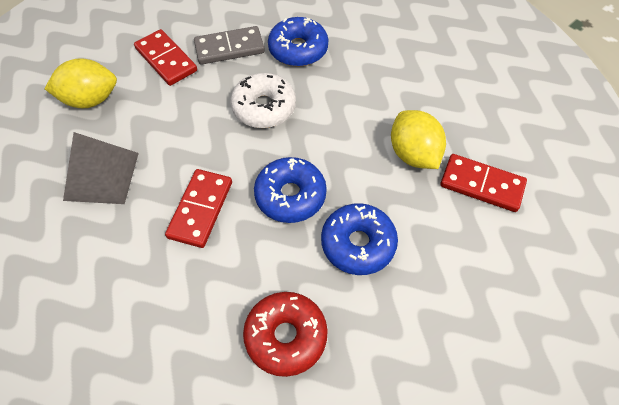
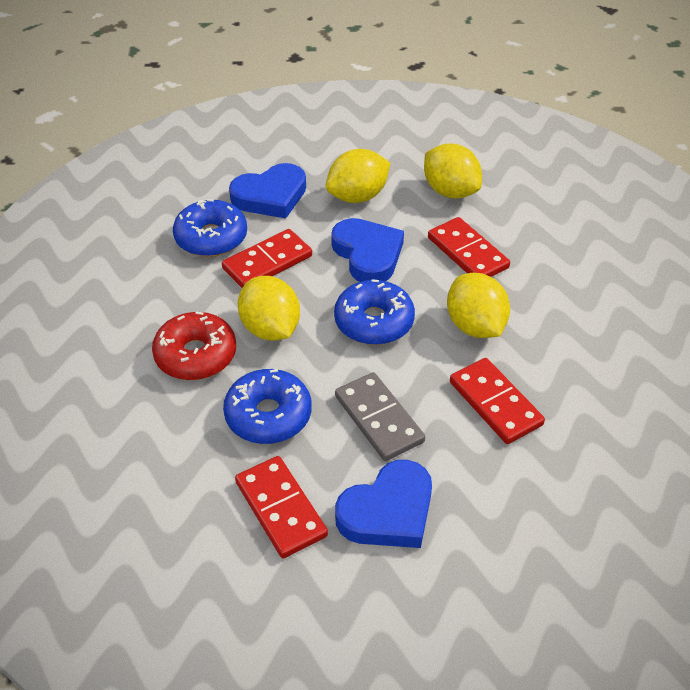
blue heart: none = 0 -> [229,163,306,219] [331,218,404,282] [335,460,432,548] = 3
grey pyramid: [63,132,139,204] = 1 -> none = 0
red domino: [134,29,197,86] [165,169,232,248] [440,154,527,212] = 3 -> [222,229,312,288] [235,456,328,558] [428,217,510,277] [450,358,545,444] = 4
white donut: [230,73,296,128] = 1 -> none = 0
yellow lemon: [45,58,117,108] [391,110,446,169] = 2 -> [238,276,300,341] [326,149,390,203] [424,144,482,198] [447,273,510,338] = 4

